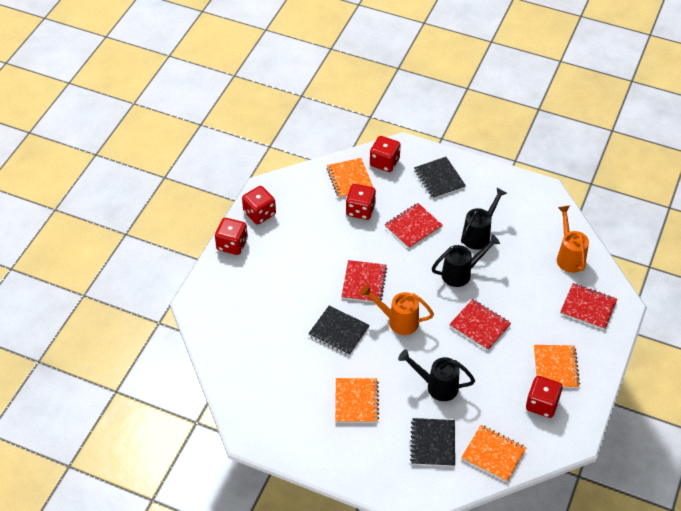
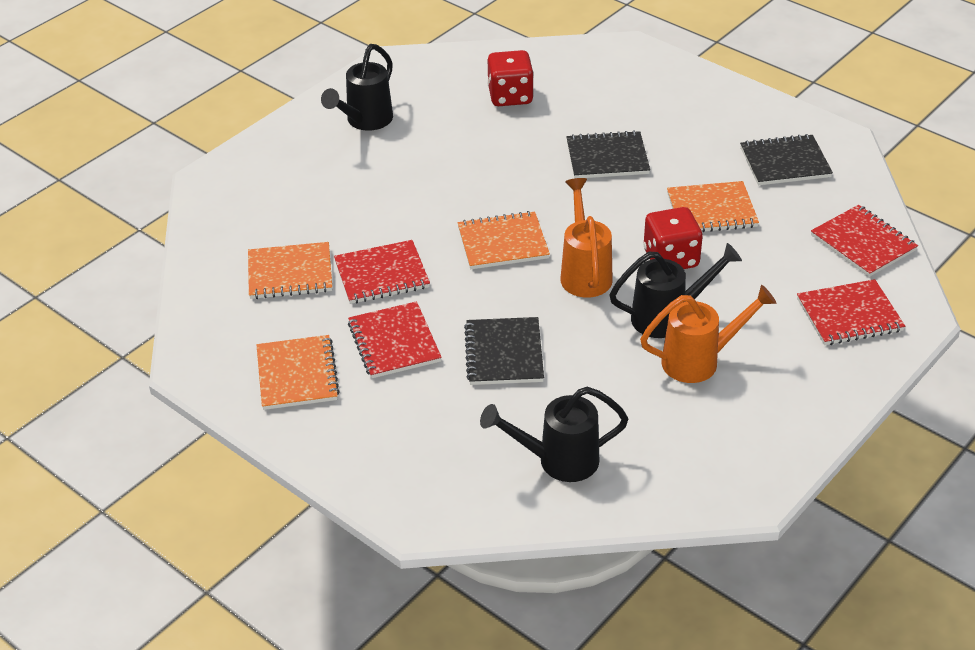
red dice: [215,218,248,255] [242,186,276,224] [346,184,376,220] [370,136,401,172] [526,376,562,418] = 5 -> [487,50,534,106] [644,207,703,269] = 2

